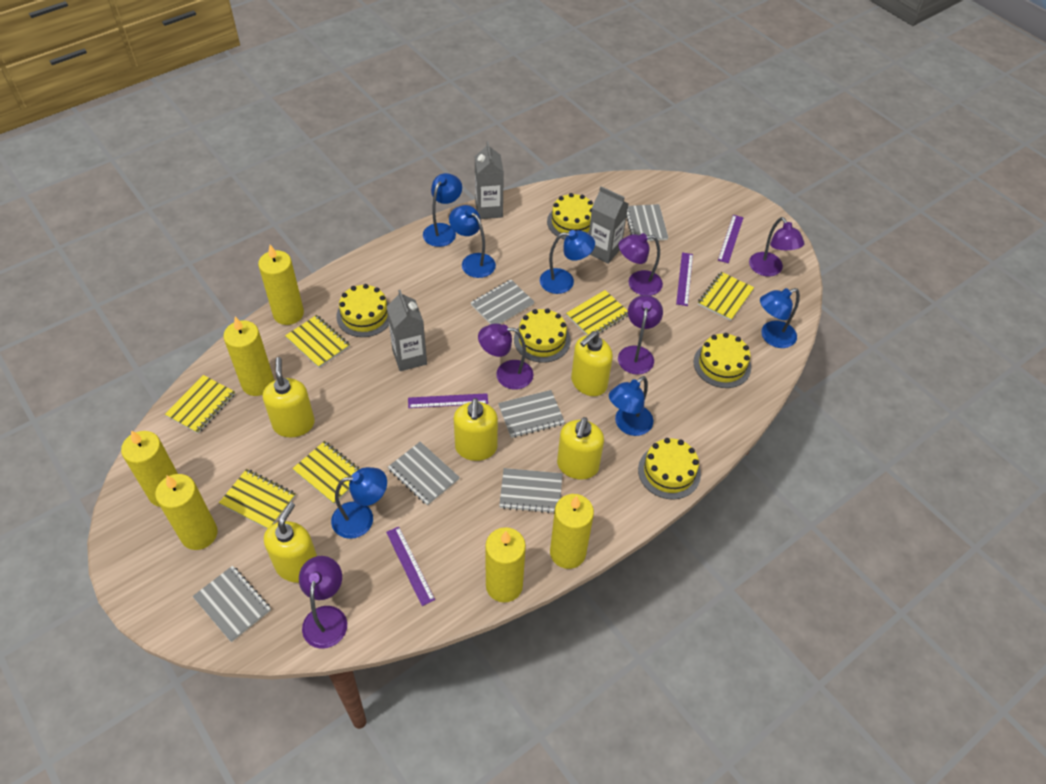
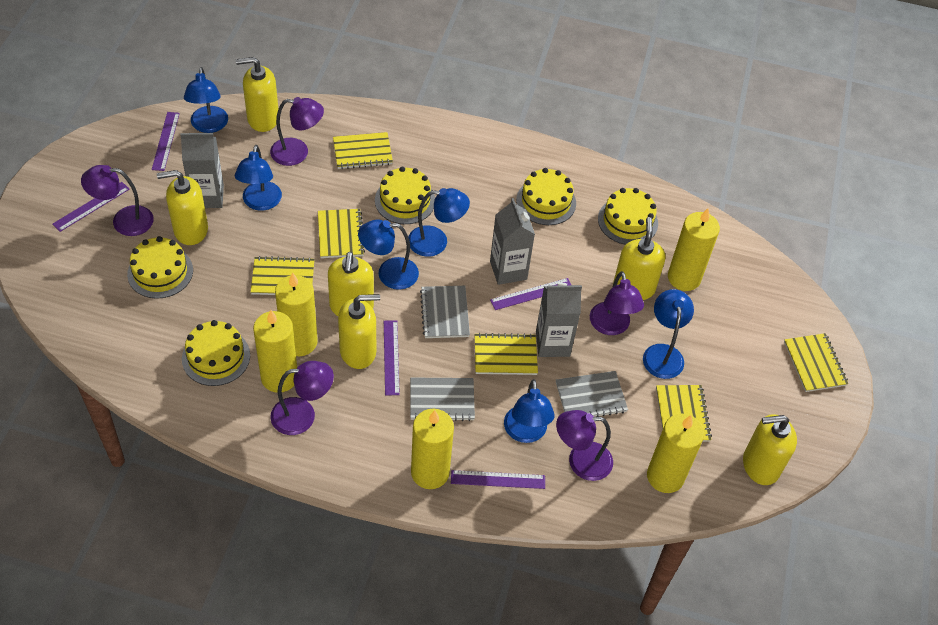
grey notebook: [192,566,271,642] [388,442,460,506] [471,280,534,324] [498,390,565,438] [499,468,562,513] [626,204,668,241] = 6 -> [410,378,475,421] [420,286,470,338] [556,371,628,417] = 3
purple ruler: [386,527,435,606] [408,393,488,408] [676,252,693,306] [718,215,744,263] = 4 -> [52,182,130,232] [152,112,180,171] [384,320,400,395] [451,470,545,489] [490,278,571,310] = 5
yellow candle: [121,430,178,507] [155,474,217,550] [223,317,274,396] [258,245,304,325] [485,527,526,603] [550,494,594,569] = 6 -> [253,310,297,392] [275,272,318,356] [411,409,454,489] [647,414,704,493] [668,208,720,291] = 5
yellow soap dispenser: [263,357,315,437] [264,502,317,583] [453,398,498,461] [557,417,604,479] [571,331,613,396] = 5 -> [157,170,208,245] [236,57,278,132] [328,252,374,316] [338,294,380,369] [613,217,665,300] [743,414,797,485] = 6

